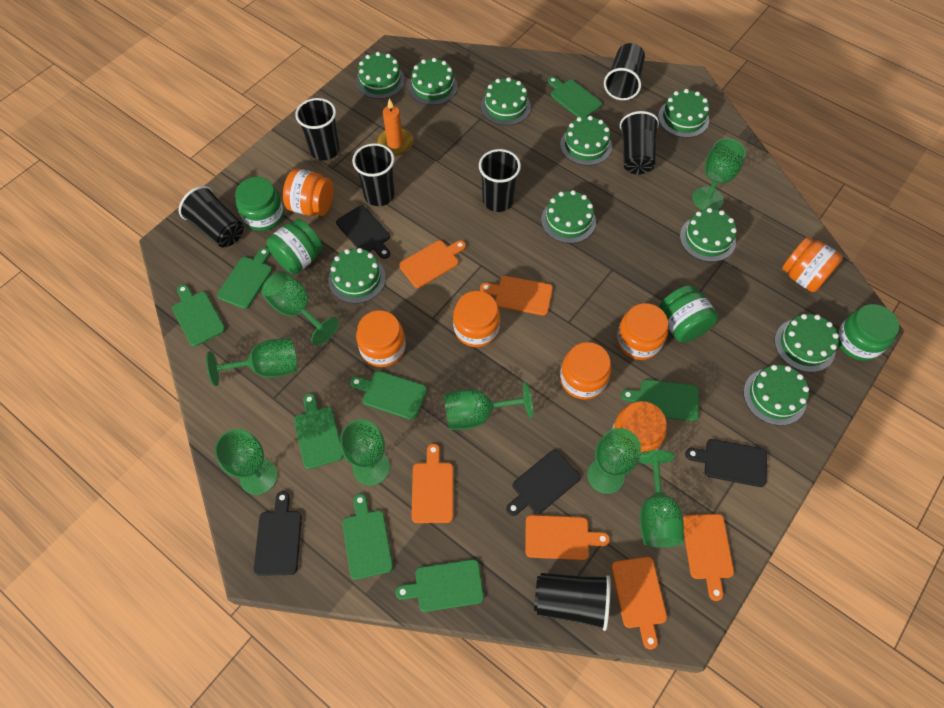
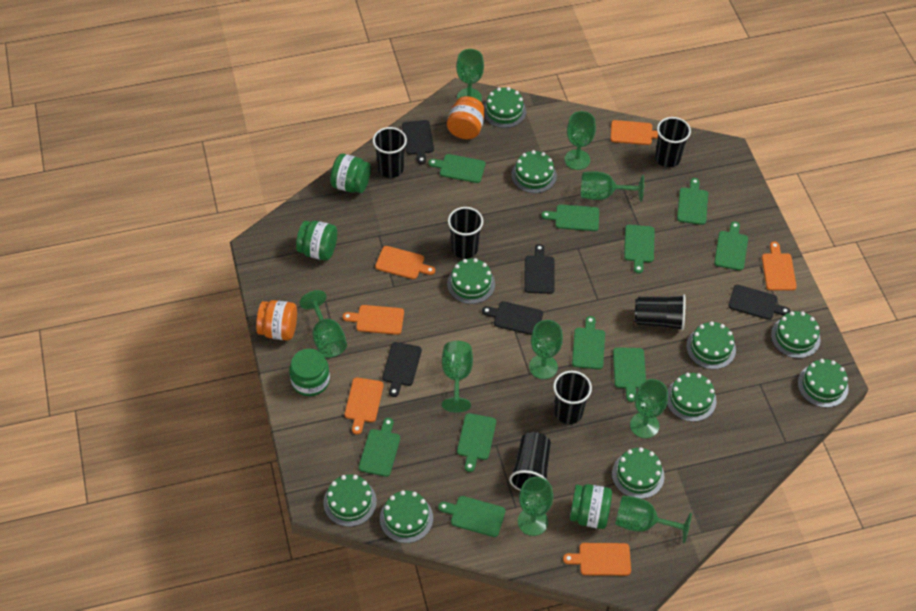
black cup: [178,186,244,247] [295,98,340,160] [352,143,395,206] [479,149,521,212] [534,573,611,631] [604,43,645,100] [620,111,659,175] = 7 -> [373,127,407,178] [448,207,483,259] [509,432,551,490] [553,370,592,424] [635,295,686,331] [655,117,691,168] = 6
black cutting board: [254,491,302,576] [336,205,390,259] [506,450,580,516] [685,439,767,487] = 4 -> [382,342,422,397] [402,120,434,164] [482,301,543,335] [524,244,555,294] [728,285,790,320] = 5
green cutting board: [172,284,225,346] [217,247,272,309] [294,394,344,469] [342,494,393,580] [350,371,427,420] [396,559,484,612] [548,77,602,117] [621,380,699,421] = 8 -> [359,418,400,477] [428,154,485,183] [438,496,505,537] [457,413,496,472] [541,204,599,231] [572,316,605,369] [613,348,646,402] [624,225,655,274] [677,178,708,225] [714,221,748,271] = 10
green goblet: [206,338,297,386] [214,429,278,495] [261,271,339,345] [340,419,390,486] [444,382,533,430] [587,428,641,494] [639,450,684,548] [692,138,746,210] = 8 -> [299,290,347,358] [442,341,473,413] [456,49,484,102] [518,477,553,536] [529,320,563,379] [565,111,596,170] [581,171,644,202] [615,495,692,543] [630,379,668,438] = 9
orange candle: [377,98,413,156] = 1 -> none = 0
orange jar: [283,169,333,216] [356,310,406,367] [453,291,500,347] [560,342,611,400] [612,401,667,453] [617,303,668,360] [782,237,843,292] = 7 -> [256,300,297,341] [447,96,485,139] = 2

